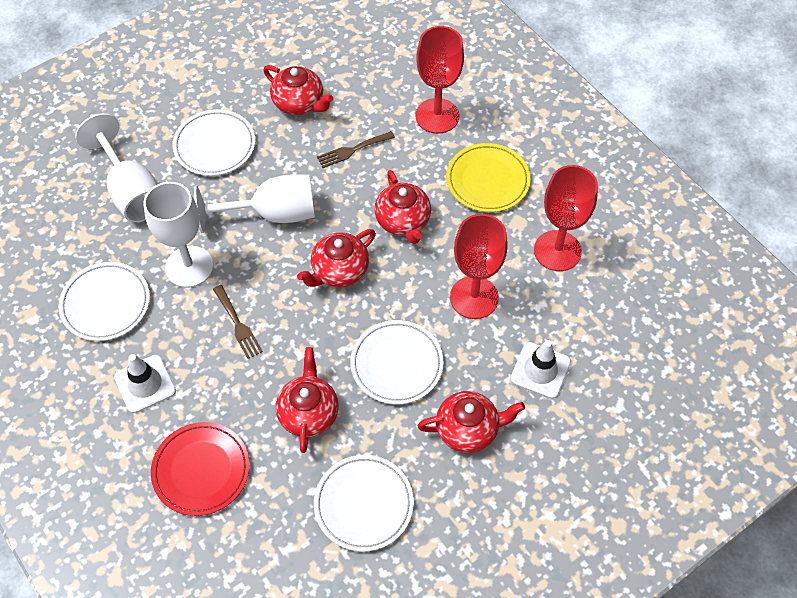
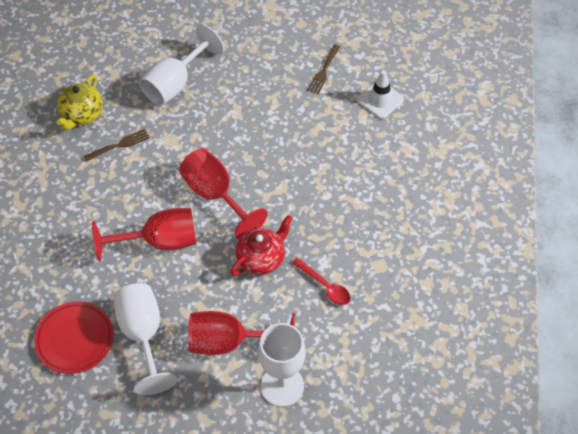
red spoon: none = 0 -> [292,257,350,305] = 1
red teapot: [263,65,333,115] [276,347,339,453] [297,229,376,287] [375,170,431,244] [418,391,525,453] = 5 -> [230,215,293,276] = 1
white plate: [58,262,150,341] [172,109,255,176] [314,455,414,552] [350,320,444,404] = 4 -> none = 0
white traffic cone: [114,354,176,413] [511,340,571,399] = 2 -> [357,70,404,119] = 1
yellow plate: [446,143,531,212] = 1 -> none = 0
yellow teapot: none = 0 -> [57,75,103,131] = 1

